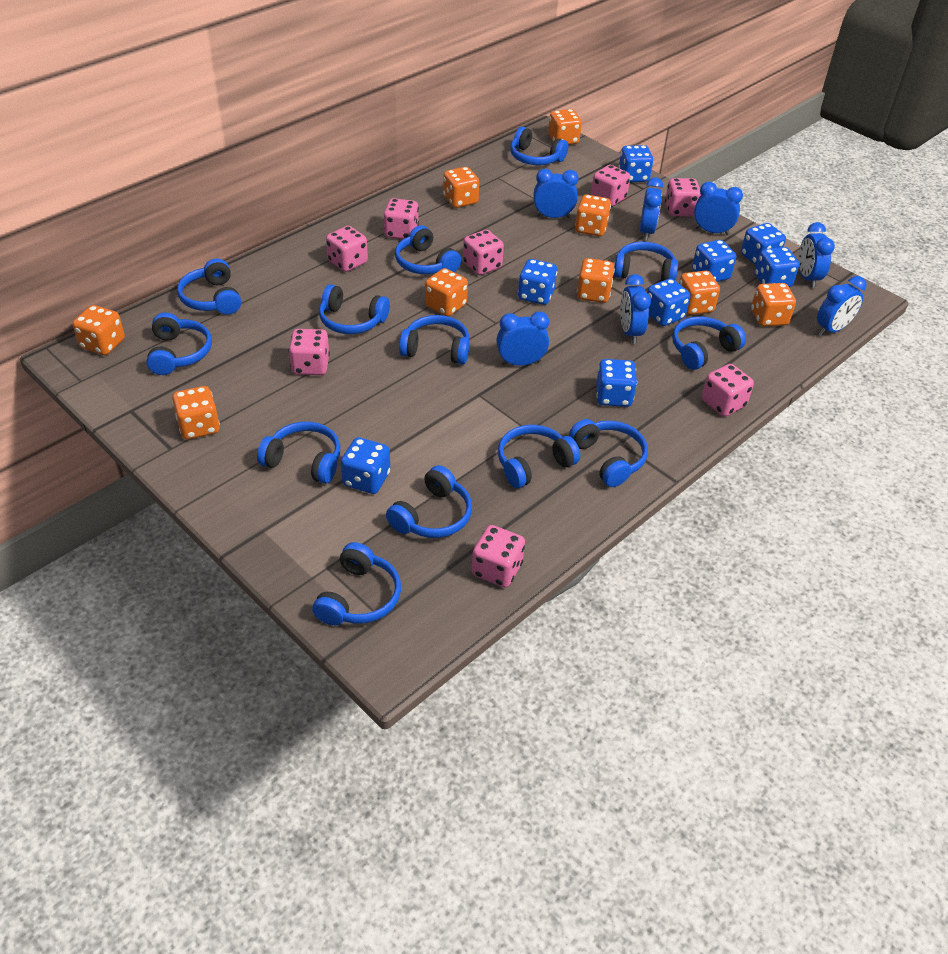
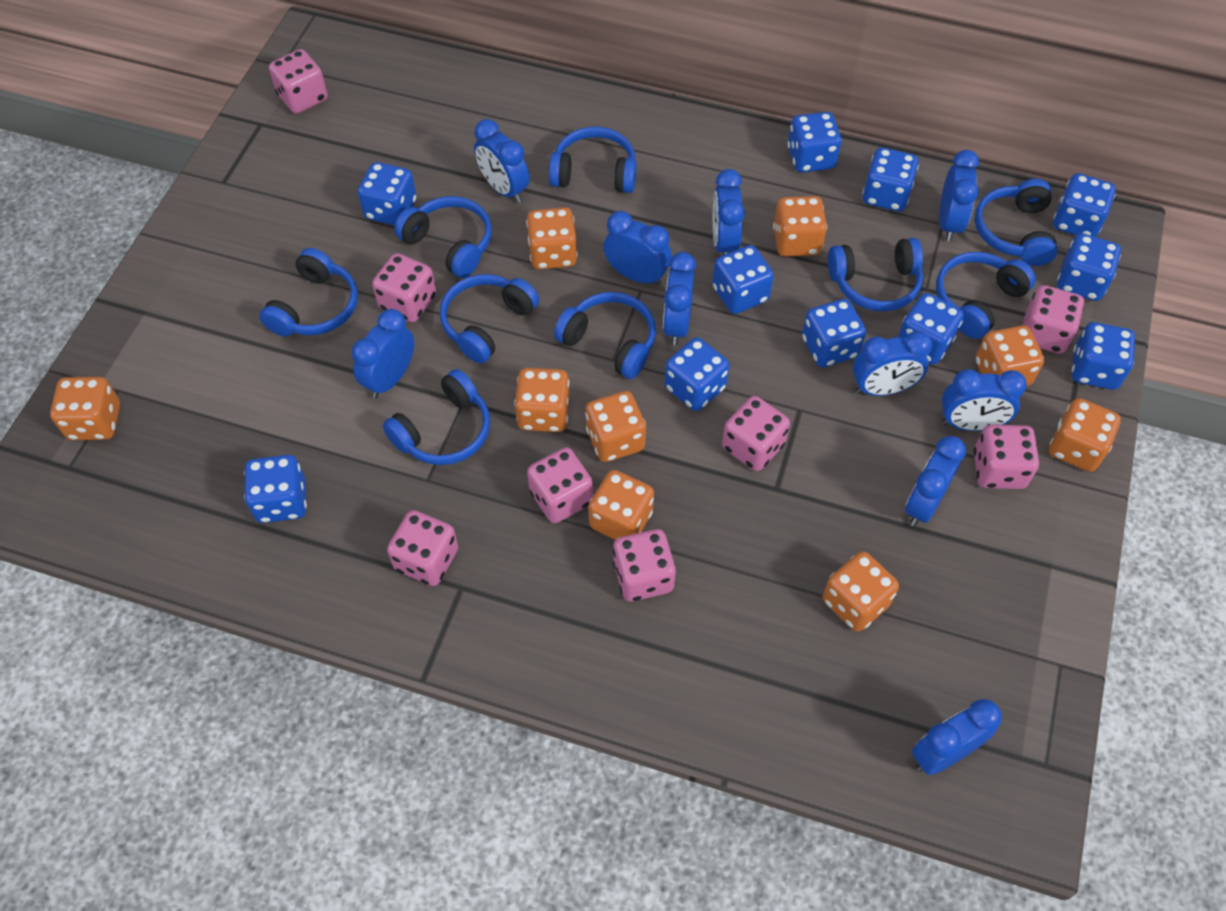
blue clock: [496,311,549,366] [534,169,579,218] [620,274,651,344] [640,177,663,240] [694,182,743,235] [799,222,835,288] [817,276,866,336] = 7 -> [351,309,414,398] [474,119,530,203] [603,211,672,286] [663,252,696,345] [713,169,745,255] [853,331,932,396] [905,436,966,526] [912,699,1002,775] [939,150,979,241] [942,369,1027,431] = 10
blue dice: [341,437,390,494] [518,259,557,305] [596,359,637,407] [619,145,653,182] [647,279,690,326] [692,240,736,282] [741,223,786,265] [755,247,799,287] = 8 -> [244,455,307,523] [358,162,417,225] [664,337,729,411] [712,245,774,314] [788,112,842,173] [802,299,866,367] [862,148,919,211] [898,293,964,365] [1053,173,1116,237] [1057,234,1121,301] [1072,322,1135,390] = 11
blue headphones: [147,313,212,375] [177,259,241,315] [257,422,340,484] [312,542,401,625] [319,284,390,334] [386,465,472,538] [395,225,461,274] [399,315,470,365] [498,425,580,488] [510,127,569,165] [569,419,648,487] [614,242,678,281] [672,316,746,370] = 13 -> [260,248,358,336] [383,369,490,465] [394,196,492,278] [440,274,539,364] [549,127,636,193] [554,292,656,379] [828,238,923,311] [936,252,1036,339] [975,179,1058,266] = 9

